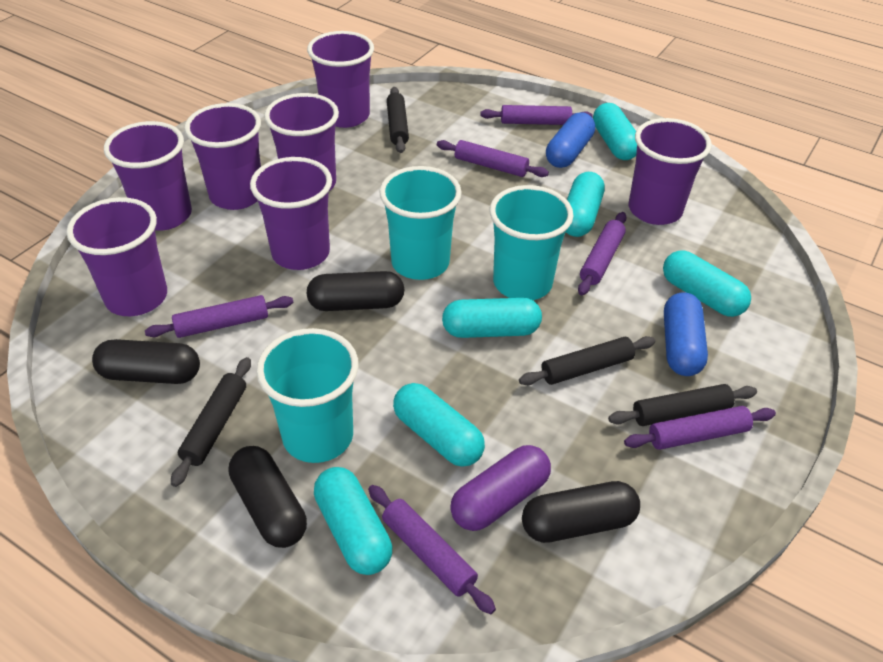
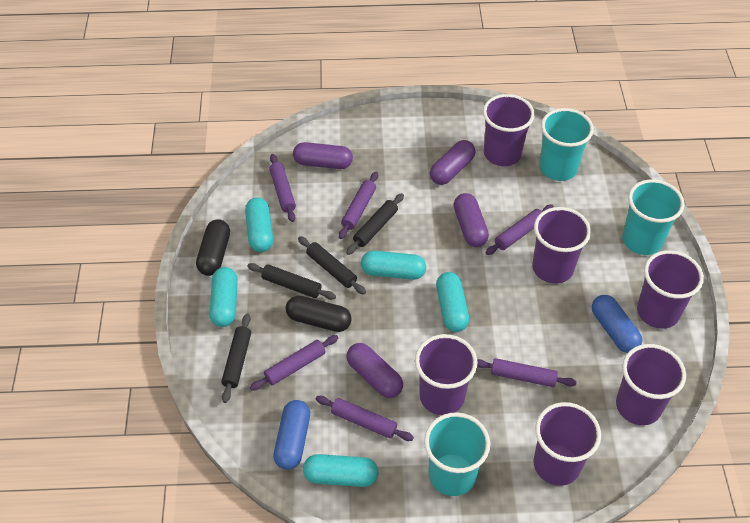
black capsule: [92,339,200,384] [229,446,307,548] [307,271,404,311] [522,481,640,543] = 4 -> [196,219,230,276] [286,295,352,332] = 2
purple capsule: [450,445,551,531] = 1 -> [293,142,353,169] [346,343,403,398] [430,140,475,185] [454,193,489,247] = 4
purple cup: [66,197,167,316] [104,121,192,231] [184,103,261,210] [250,157,332,270] [264,93,339,191] [307,31,374,128] [629,118,712,225] = 7 -> [415,334,477,415] [483,94,535,166] [532,207,591,284] [534,402,601,486] [616,344,686,425] [637,250,704,329] = 6
turquoise capsule: [314,467,392,575] [393,383,485,467] [442,298,542,338] [566,172,605,237] [593,103,637,160] [663,250,751,317] = 6 -> [209,267,238,327] [245,197,273,252] [303,454,378,487] [361,251,426,280] [436,272,469,332] = 5

